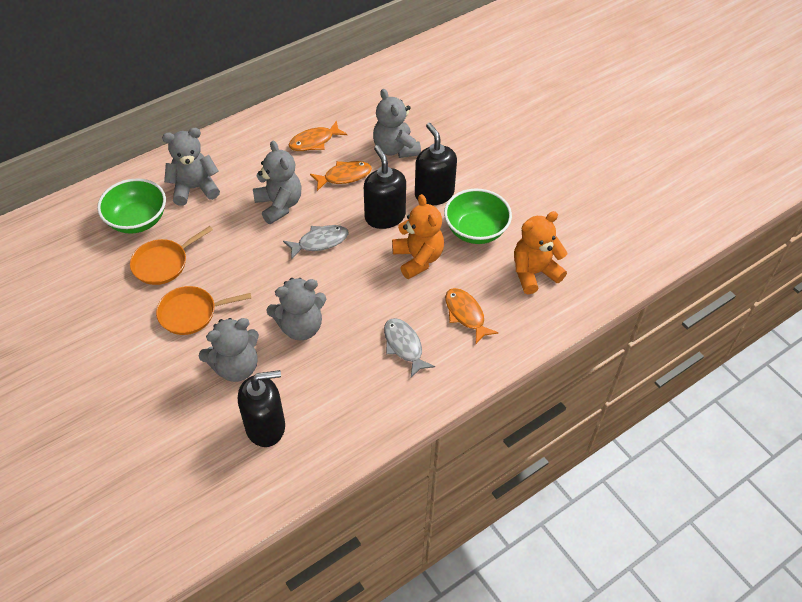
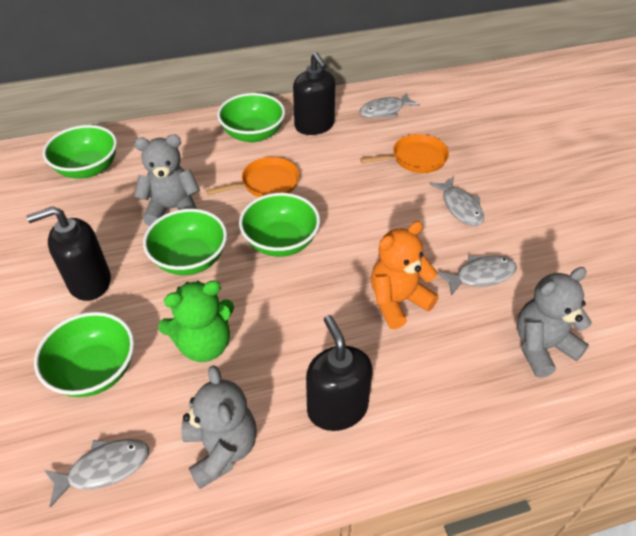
green bowl: [97,178,166,234] [444,188,512,244] = 2 -> [34,312,134,397] [43,125,117,178] [143,209,227,275] [217,93,285,142] [239,193,320,257] = 5
green teddy bear: none = 0 -> [158,280,234,362] = 1
grey fish: [283,225,349,260] [384,318,435,377] = 2 -> [44,439,149,508] [359,93,419,118] [430,177,484,226] [437,255,517,296] = 4
grey teddy bear: [162,128,220,206] [199,318,259,382] [253,141,301,224] [266,278,326,341] [373,89,421,158] = 5 -> [134,134,200,226] [181,365,257,489] [516,267,592,378] = 3
orange fish: [289,120,347,151] [310,161,372,191] [445,288,499,344] = 3 -> none = 0
orange teddy bear: [392,194,444,279] [514,211,568,294] = 2 -> [371,221,439,329] = 1

